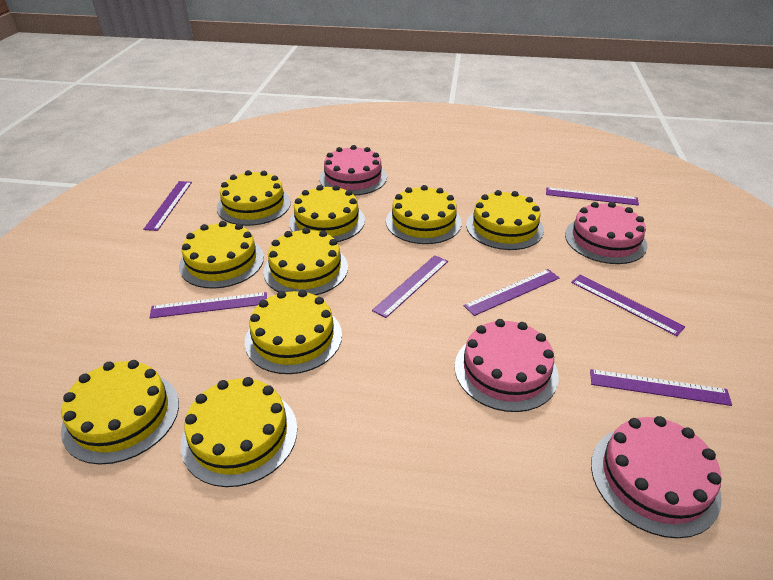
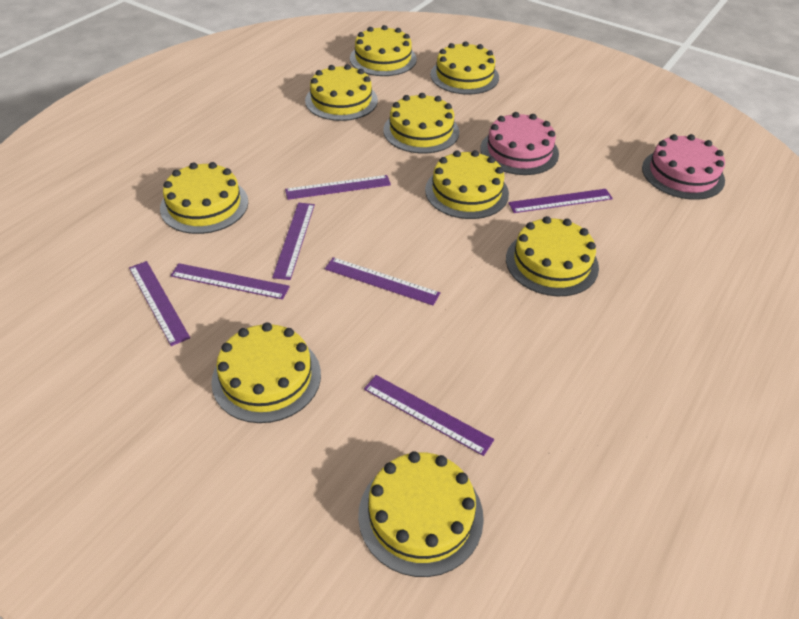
pink cake: [319,145,387,195] [455,319,559,412] [565,202,647,264] [591,416,722,538] = 4 -> [480,112,559,175] [642,134,725,200] = 2

